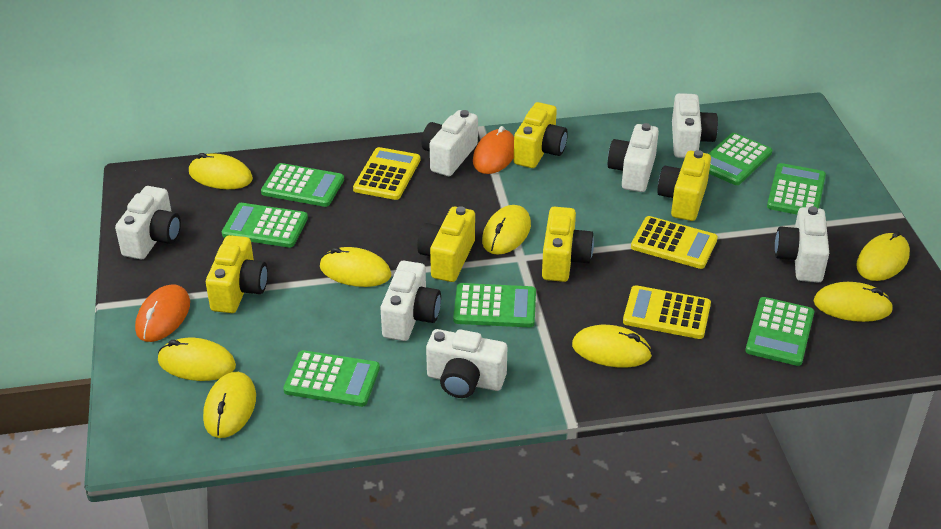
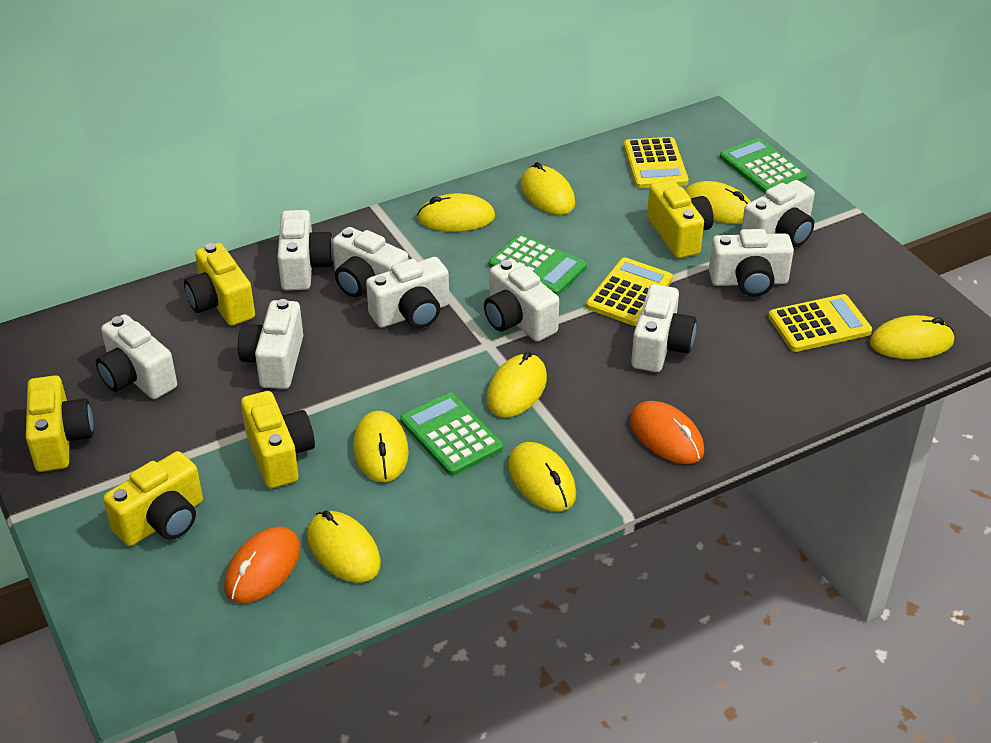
green calculator: [222,203,308,248] [261,163,344,207] [283,350,380,407] [453,283,536,327] [708,133,772,185] [745,297,814,366] [767,163,826,214] = 7 -> [400,392,503,476] [489,234,587,296] [720,138,807,194] = 3
white camera: [115,186,181,259] [381,261,441,341] [421,110,478,176] [426,329,507,398] [608,123,659,192] [672,93,718,158] [775,206,829,283] = 7 -> [96,314,177,399] [238,299,303,389] [277,210,334,291] [332,227,409,297] [366,257,449,328] [484,259,559,342] [631,284,696,372] [709,229,794,297] [741,180,815,247] = 9

